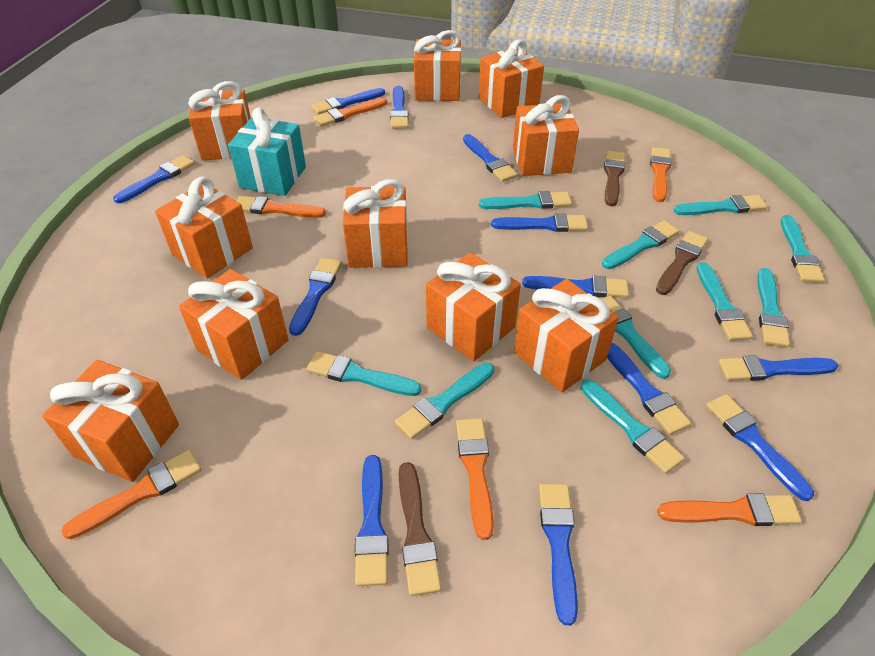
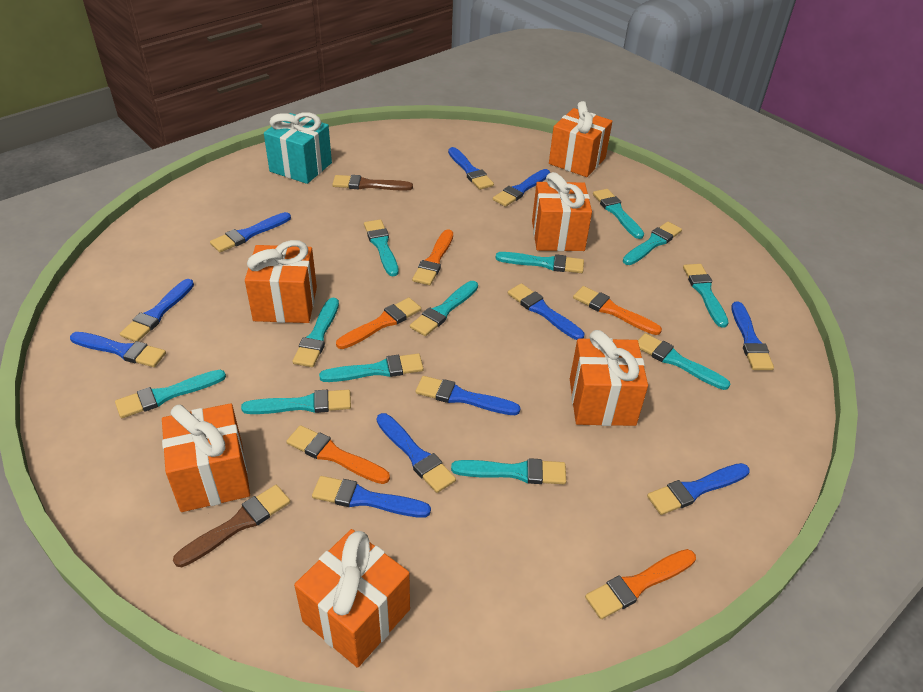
blue brush: [113,155,195,203] [289,258,342,336] [311,88,385,115] [355,455,388,586] [390,86,409,129] [463,134,518,182] [491,213,588,232] [522,276,629,298] [539,483,578,625] [607,343,691,435] [706,394,814,501] [719,355,838,381] = 12 -> [70,332,166,367] [120,279,194,342] [210,212,291,252] [312,476,431,518] [377,413,456,493] [416,376,521,415] [448,147,494,190] [493,169,550,207] [508,283,584,340] [647,463,750,515] [732,302,774,370] = 11
brown brush: [399,462,441,596] [604,151,625,206] [656,231,708,295] = 3 -> [173,485,290,567] [332,175,413,191] = 2
orange brush: [61,450,202,539] [236,196,326,218] [313,98,387,127] [456,418,494,540] [650,147,672,202] [657,493,802,526] = 6 -> [286,425,390,484] [336,298,421,349] [412,229,453,285] [573,286,662,335] [585,549,696,619] = 5
orange gift: [42,360,179,482] [155,177,253,278] [179,269,289,380] [188,81,251,161] [343,179,408,268] [414,30,461,101] [426,252,521,361] [479,39,544,118] [513,95,579,176] [514,279,619,393] = 10 -> [162,403,250,512] [245,240,317,323] [294,529,410,668] [532,172,592,251] [549,101,612,177] [570,330,648,426] = 6
turquoise brush: [306,351,421,396] [395,363,494,439] [479,191,572,209] [581,380,685,474] [601,295,671,379] [602,220,680,269] [673,195,767,215] [697,262,753,341] [757,268,790,347] [781,215,825,283] = 10 -> [115,370,226,418] [241,390,351,414] [292,298,339,367] [319,353,424,382] [364,219,399,276] [410,281,478,336] [451,458,566,484] [495,252,584,273] [593,189,644,239] [623,222,682,265] [638,333,730,390] [683,264,729,328] = 12

